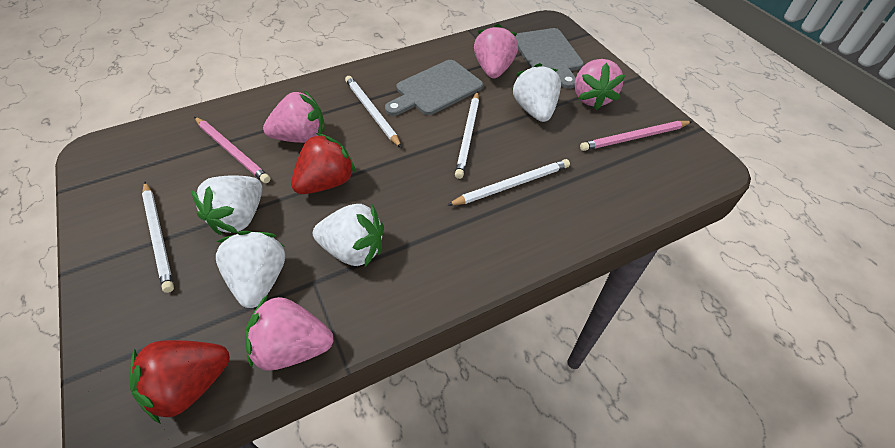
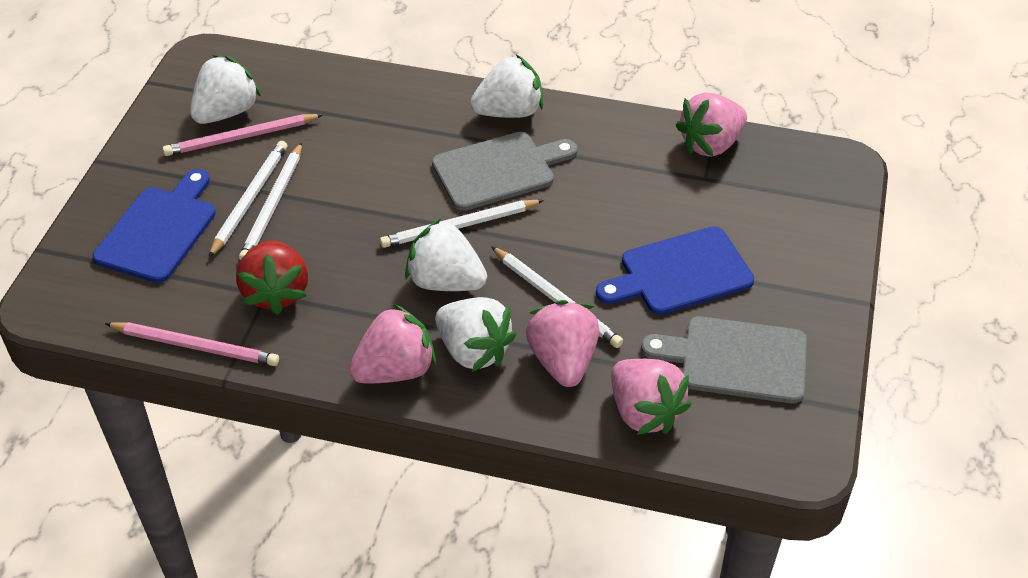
blue cutting board: none = 0 -> [93,169,216,283] [596,226,754,315] = 2
red strawberry: [130,340,230,424] [291,133,356,194] = 2 -> [236,240,308,315] = 1

